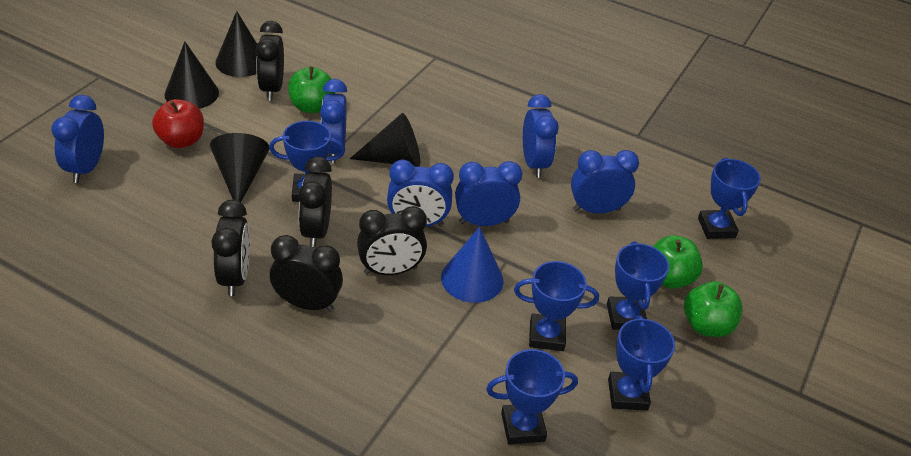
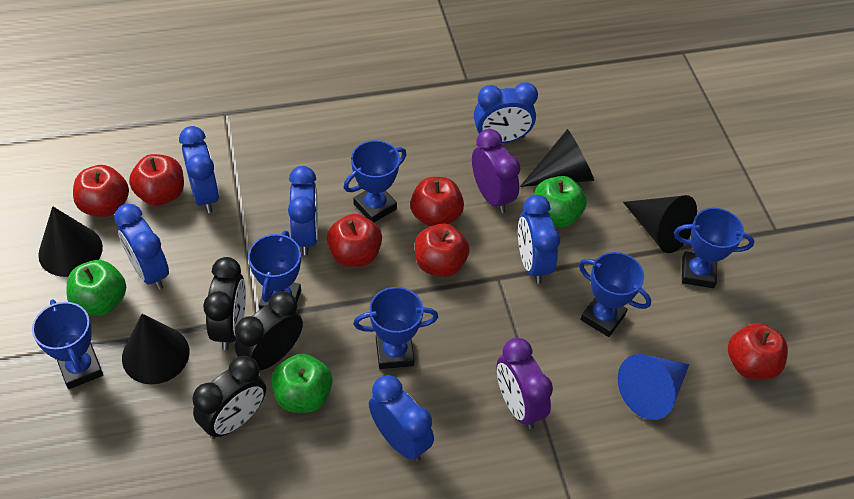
black clock: [211,200,250,296] [255,21,284,101] [270,235,343,312] [298,156,332,248] [357,206,427,275] = 5 -> [192,356,266,439] [203,257,246,350] [235,291,303,370] = 3
purple clock: none = 0 -> [472,129,520,213] [497,338,553,429] = 2
red apple: [152,99,204,148] = 1 -> [73,165,129,217] [129,154,184,206] [327,214,382,267] [410,177,464,227] [415,223,470,277] [728,323,788,380] = 6

